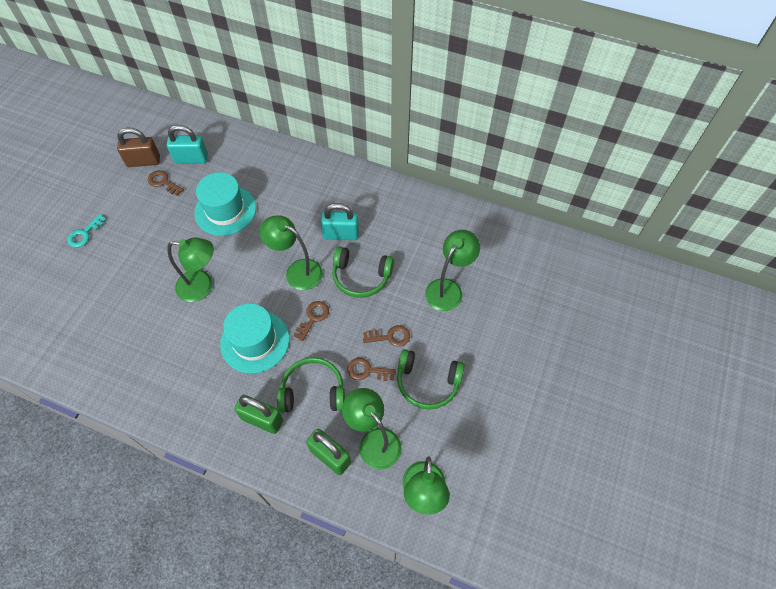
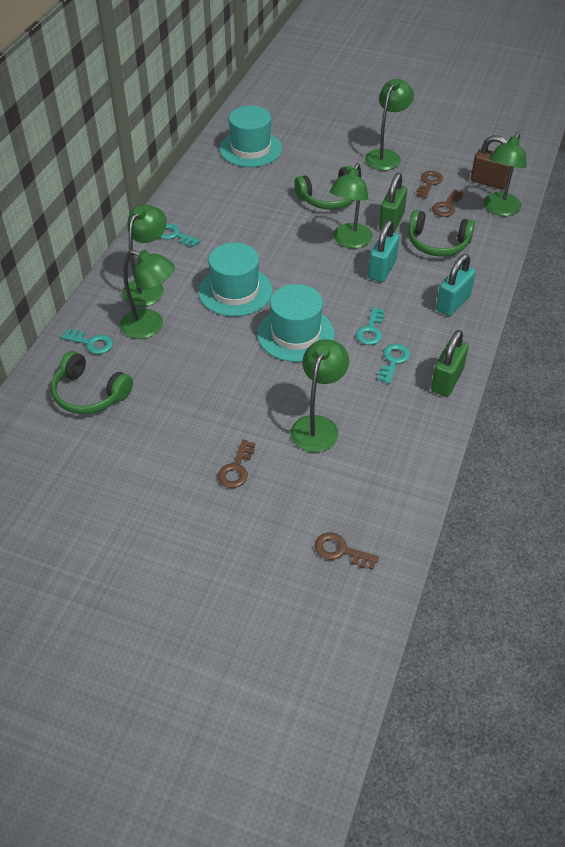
green lamp: [167,237,214,302] [260,215,323,290] [342,388,401,470] [402,456,450,514] [425,230,480,311] = 5 -> [120,250,175,339] [122,204,167,307] [291,339,349,452] [330,163,373,248] [365,79,414,170] [483,132,527,216] = 6
turquoise hat: [194,172,256,236] [220,303,289,373] = 2 -> [198,243,272,316] [220,106,282,167] [257,284,335,362] = 3
turquoise key: [67,214,107,247] = 1 -> [61,329,113,354] [160,224,200,247] [356,307,385,345] [378,344,410,384] = 4

